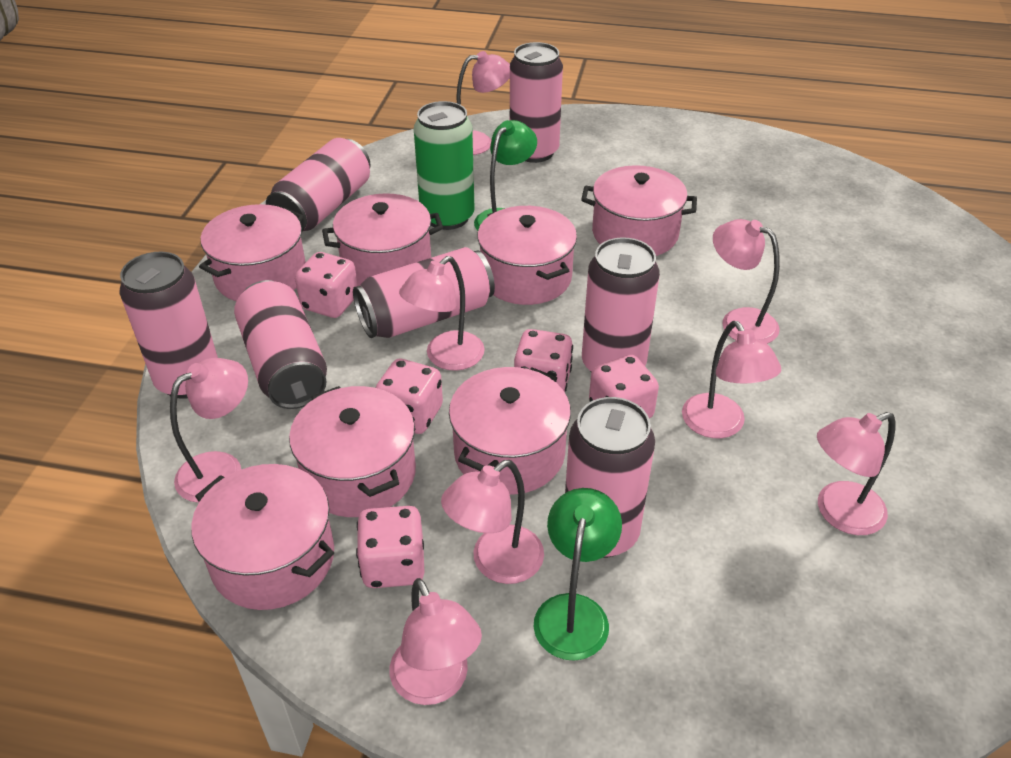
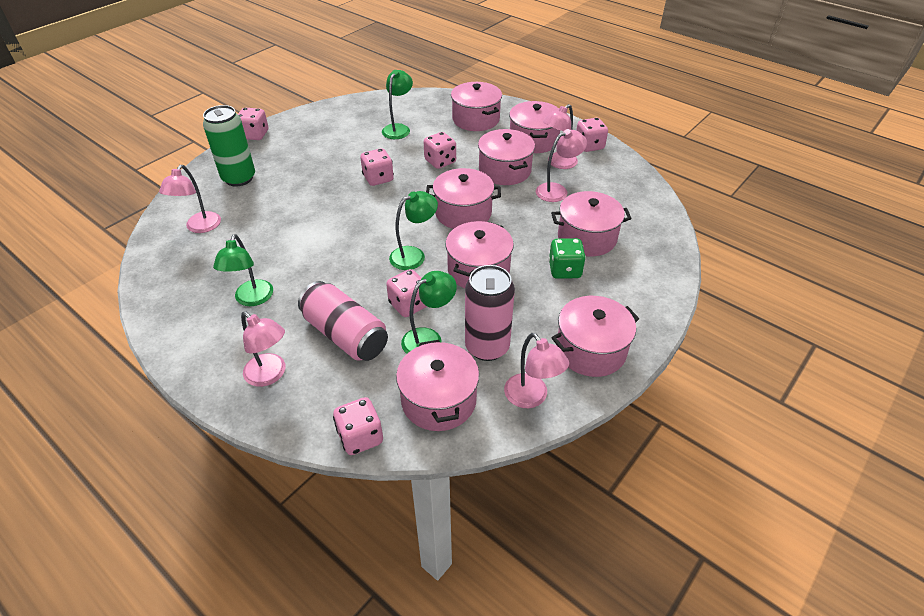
green dice: none = 0 -> [549,238,586,279] = 1
green lamp: [474,120,537,231] [534,488,622,661] = 2 -> [213,234,273,306] [382,70,413,139] [389,191,438,270] [401,271,457,354] = 4
pink can: [120,252,218,399] [234,280,327,409] [266,138,371,231] [353,247,495,338] [510,42,563,163] [565,397,655,558] [582,237,660,372] = 7 -> [298,281,388,361] [465,265,515,361] = 2
pink dice: [295,252,358,318] [356,506,425,588] [375,359,443,434] [514,329,573,392] [589,355,659,419] = 5 -> [238,108,268,140] [333,397,383,455] [360,148,394,186] [386,269,427,317] [424,132,456,169] [576,118,608,152] = 6
pink lamp: [170,358,248,503] [390,578,482,705] [399,256,485,371] [441,460,544,584] [456,51,510,155] [682,321,781,438] [713,219,780,344] [817,412,896,535] = 8 -> [159,165,221,233] [241,311,286,387] [504,333,569,408] [536,129,587,202] [543,104,578,169] = 5
pink pot: [191,464,334,610] [199,204,306,301] [289,386,416,517] [322,193,443,286] [449,367,571,495] [477,206,577,305] [581,165,697,256] = 7 -> [396,340,479,431] [426,168,501,229] [445,221,514,288] [451,82,502,131] [478,129,535,185] [509,101,560,153] [551,191,632,256] [552,296,639,377] = 8

